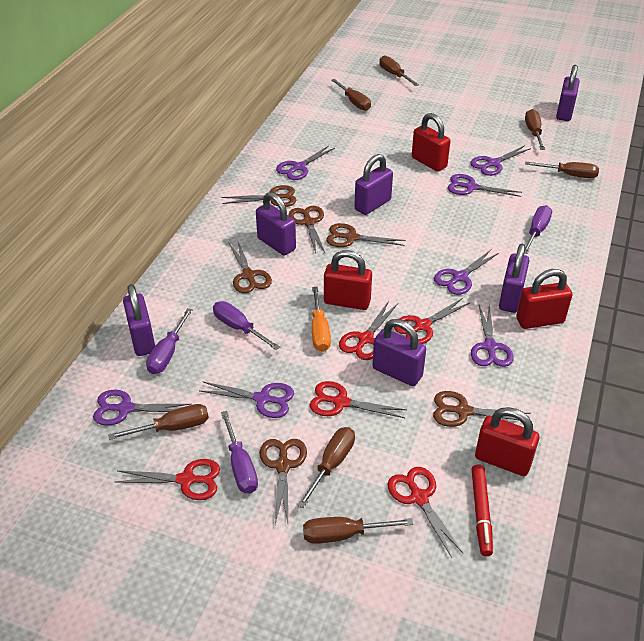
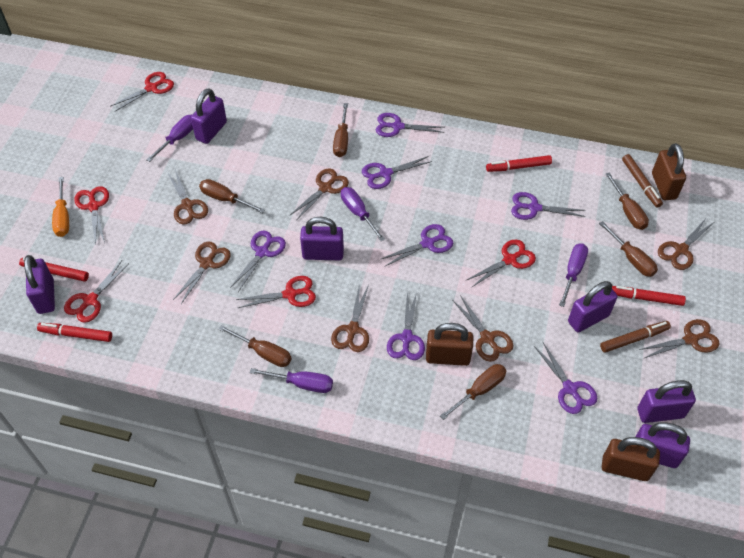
brown marker: none = 0 -> [600,321,671,353] [622,154,663,208] = 2
brown padlock: none = 0 -> [426,323,473,366] [602,437,660,481] [652,143,686,200] = 3
brown scissors: [222,185,297,207] [228,239,272,293] [259,439,307,524] [288,206,326,254] [326,223,406,247] [433,391,531,427] = 6 -> [167,169,208,224] [173,242,231,304] [289,168,349,221] [331,284,369,352] [453,295,514,362] [639,319,719,359] [658,220,714,270] = 7
brown screwdriver: [108,404,209,440] [297,427,355,508] [303,517,414,544] [331,79,371,111] [379,55,419,86] [525,109,545,150] [525,162,599,178] = 7 -> [199,179,265,213] [219,325,292,367] [333,103,348,157] [440,364,507,420] [599,221,658,277] [605,173,649,230] = 6
red marker: [472,464,493,556] = 1 -> [19,258,89,282] [37,323,112,342] [486,155,552,172] [612,286,686,306] = 4
red padlock: [324,250,372,310] [412,113,450,172] [475,407,539,476] [516,269,572,329] = 4 -> none = 0

